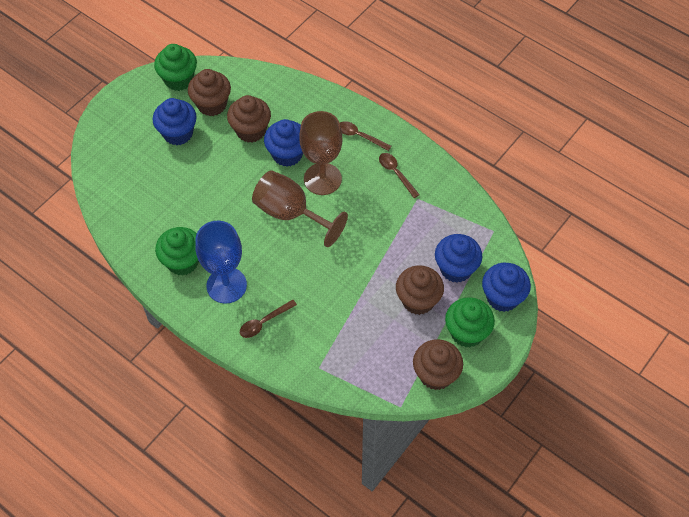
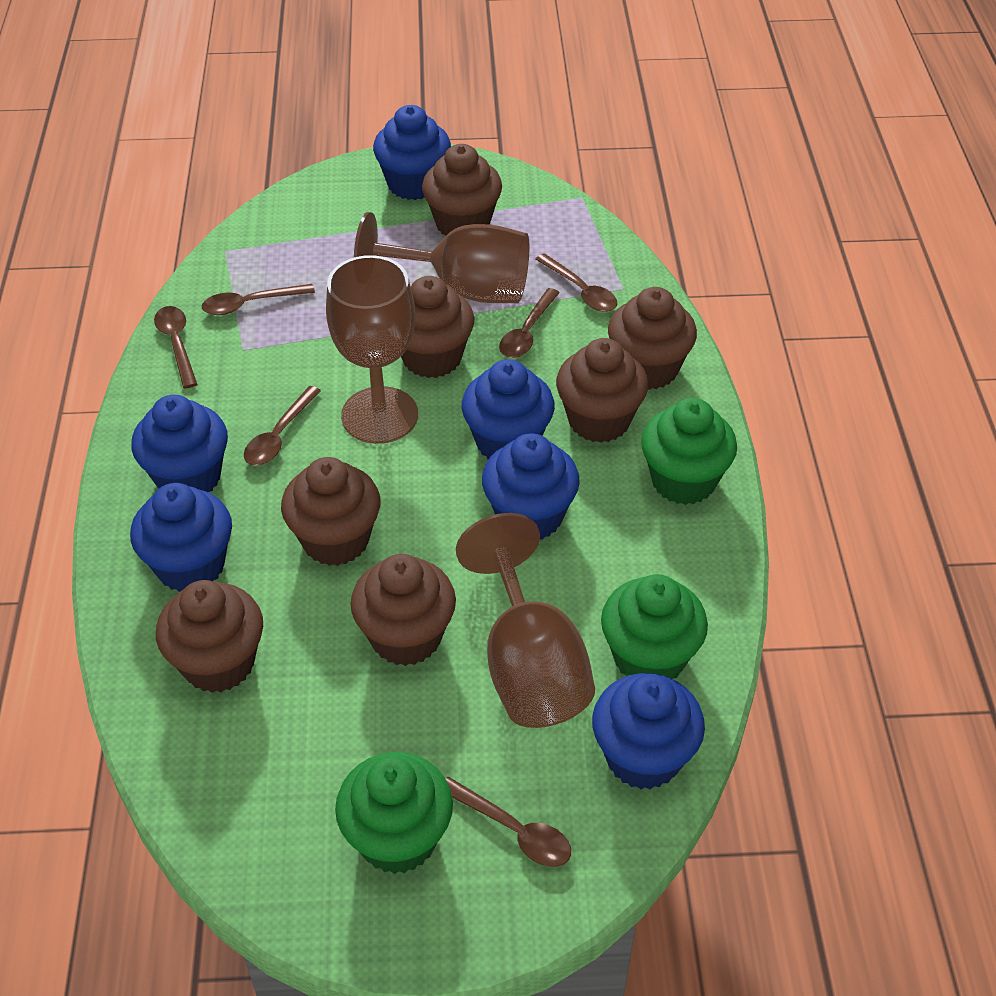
blue cupcake: [153,98,197,145] [264,119,303,167] [435,234,482,283] [482,263,531,312] = 4 -> [130,483,232,592] [131,395,228,492] [373,105,451,200] [461,360,555,460] [482,433,580,540] [592,673,705,790] = 6
blue goblet: [195,221,247,304] = 1 -> none = 0
brown cupcake: [188,69,231,116] [227,95,271,143] [396,266,444,315] [413,339,463,390] = 4 -> [156,580,263,693] [281,457,380,566] [351,554,456,666] [401,276,474,378] [422,144,502,235] [556,338,648,443] [608,287,697,390] = 7
brown goblet: [252,170,348,247] [299,111,343,195] = 2 -> [326,255,418,444] [354,212,529,303] [456,513,595,728] = 3
brown spoon: [240,299,297,338] [340,121,391,151] [379,153,420,198] = 3 -> [154,306,197,388] [202,284,315,315] [244,386,321,466] [446,777,571,867] [499,288,560,358] [535,253,618,312] = 6

